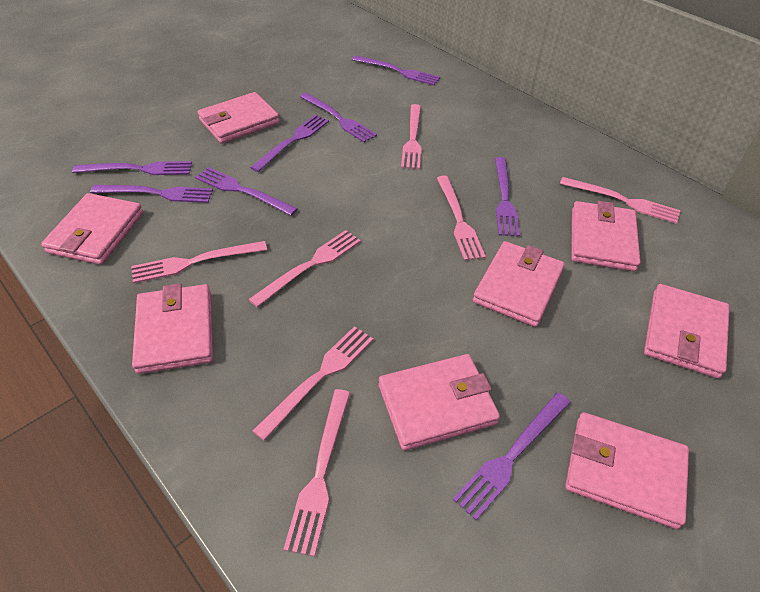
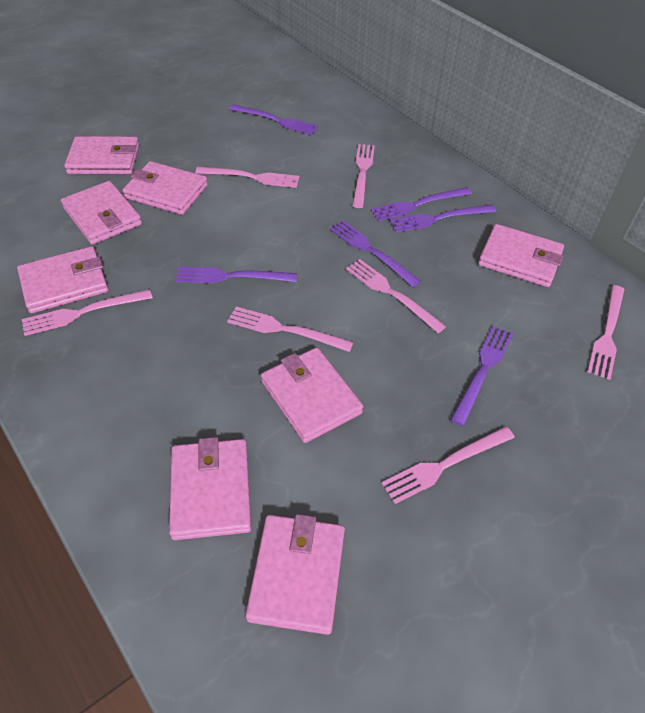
purple fork: [72,161,192,175] [90,185,213,203] [195,167,298,216] [250,115,329,172] [300,92,377,142] [352,55,440,86] [453,392,571,520] [495,157,520,237] = 8 -> [175,266,297,284] [229,104,318,135] [329,220,421,287] [371,187,472,221] [390,205,496,232] [450,325,514,426] = 6

